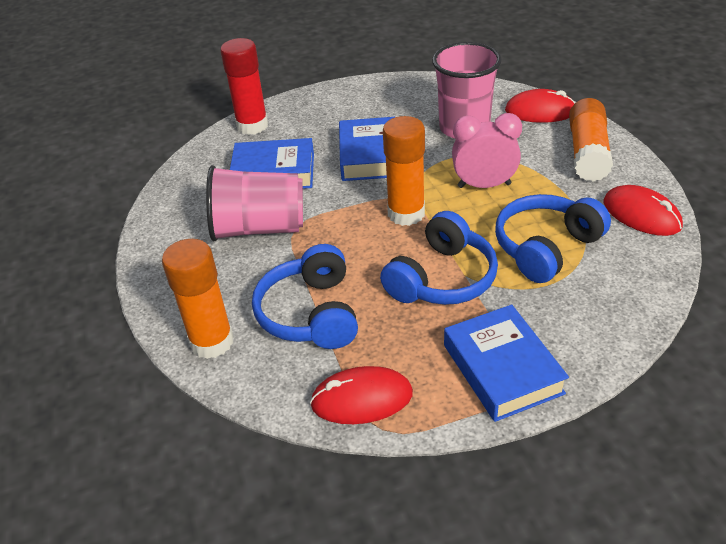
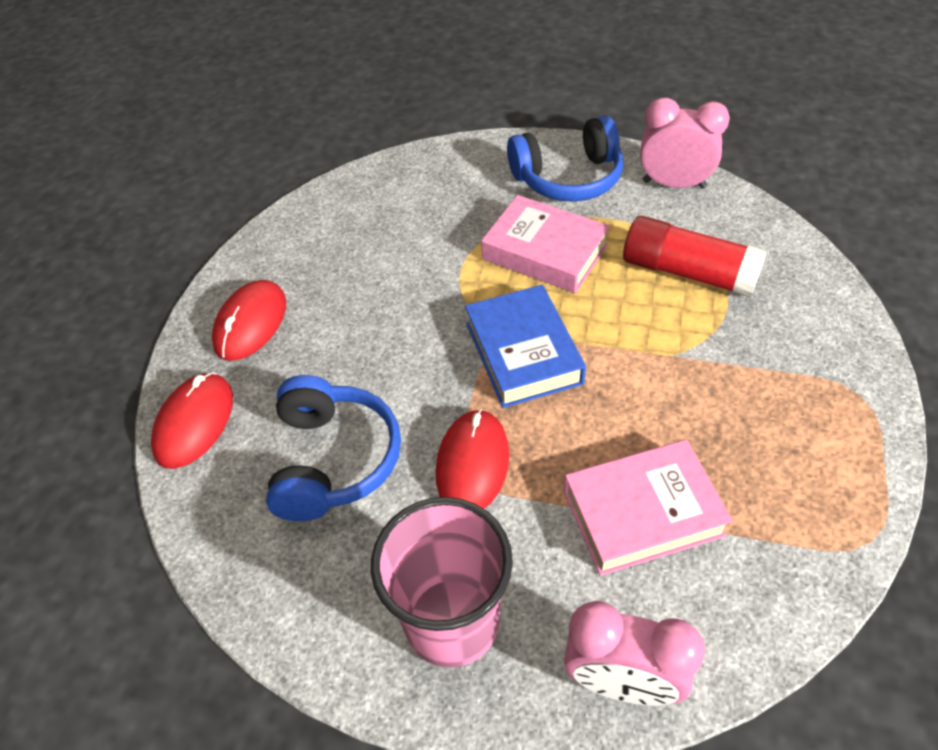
blue book: [230,138,314,189] [339,117,395,181] [444,305,569,422] = 3 -> [465,285,586,408] = 1
blue headphones: [252,244,358,349] [380,211,498,305] [495,194,611,283] = 3 -> [266,375,401,521] [507,116,623,202] = 2
orange glue stick: [162,239,234,359] [383,116,425,226] [569,98,613,182] = 3 -> none = 0
pink book: none = 0 -> [481,195,610,293] [563,439,733,576] = 2
pink clock: [452,113,522,188] = 1 -> [564,601,705,706] [640,97,730,188] = 2
pink cup: [206,165,303,241] [432,42,502,139] = 2 -> [371,497,513,668] = 1

